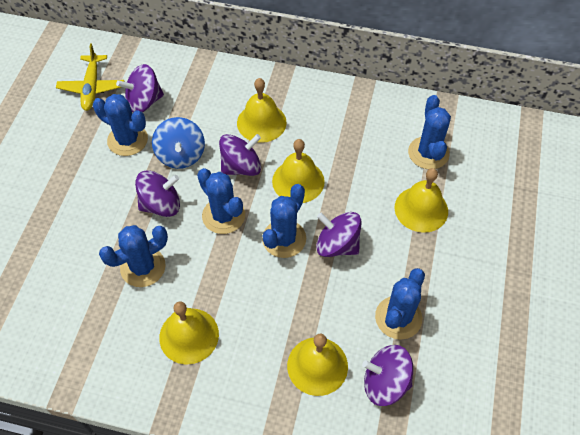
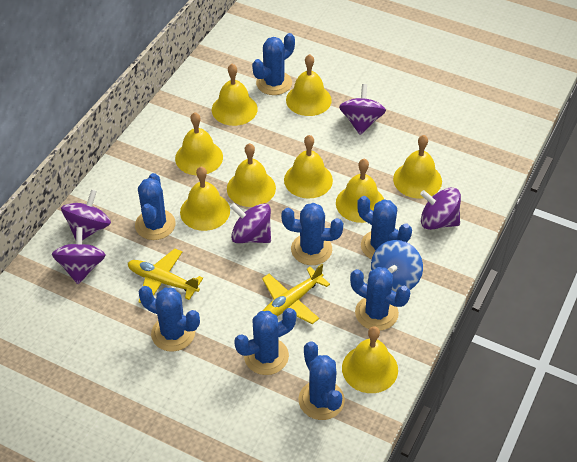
blue cactus: [93,94,148,156] [99,225,168,287] [197,168,245,234] [262,184,306,258] [375,268,425,340] [408,95,451,169] = 6 -> [135,173,176,240] [139,286,200,352] [234,308,297,375] [252,33,295,95] [281,203,343,265] [299,341,345,420] [350,267,410,331] [357,196,412,259] = 8
yellow bell: [159,301,219,365] [237,78,287,143] [272,139,325,203] [287,333,348,396] [394,168,448,233] = 5 -> [175,112,223,175] [180,167,230,231] [212,64,258,126] [227,143,276,207] [284,135,333,199] [286,54,332,116] [336,159,384,223] [342,326,398,393] [393,135,442,198] = 9
yellow plane: [56,44,124,111] = 1 -> [128,248,203,304] [262,264,330,324] = 2

